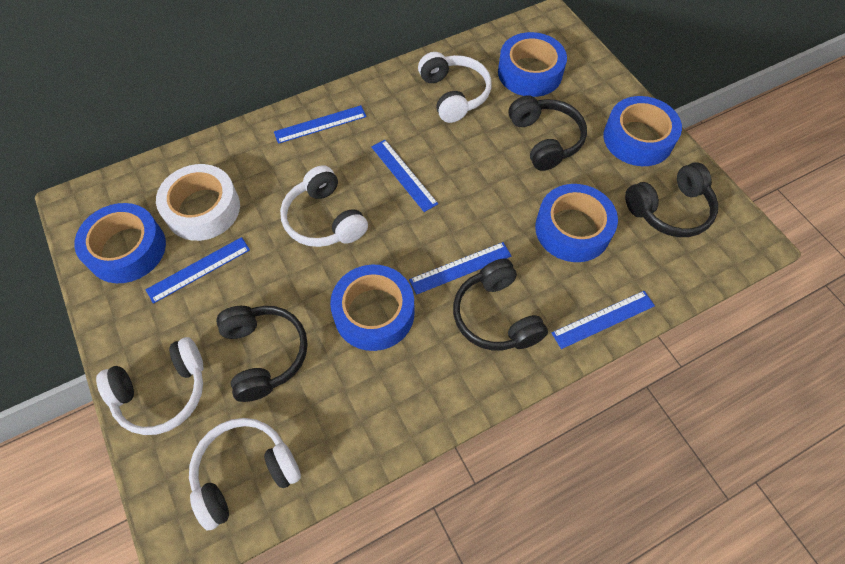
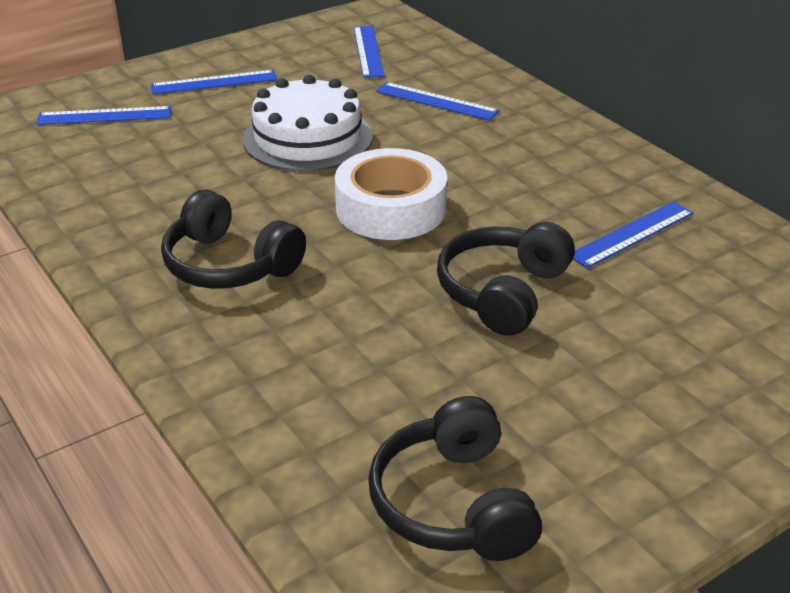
black headphones: [216,306,308,402] [453,259,548,350] [509,95,587,171] [625,162,718,237] = 4 -> [161,190,306,289] [368,396,542,561] [437,222,575,336] = 3
blue tape: [74,203,166,283] [330,265,415,351] [498,32,567,97] [535,184,618,262] [603,96,682,166] = 5 -> none = 0
white cake: none = 0 -> [243,75,372,171] = 1
white headphones: [96,337,203,435] [189,418,301,531] [280,165,368,247] [418,52,491,123] = 4 -> none = 0

